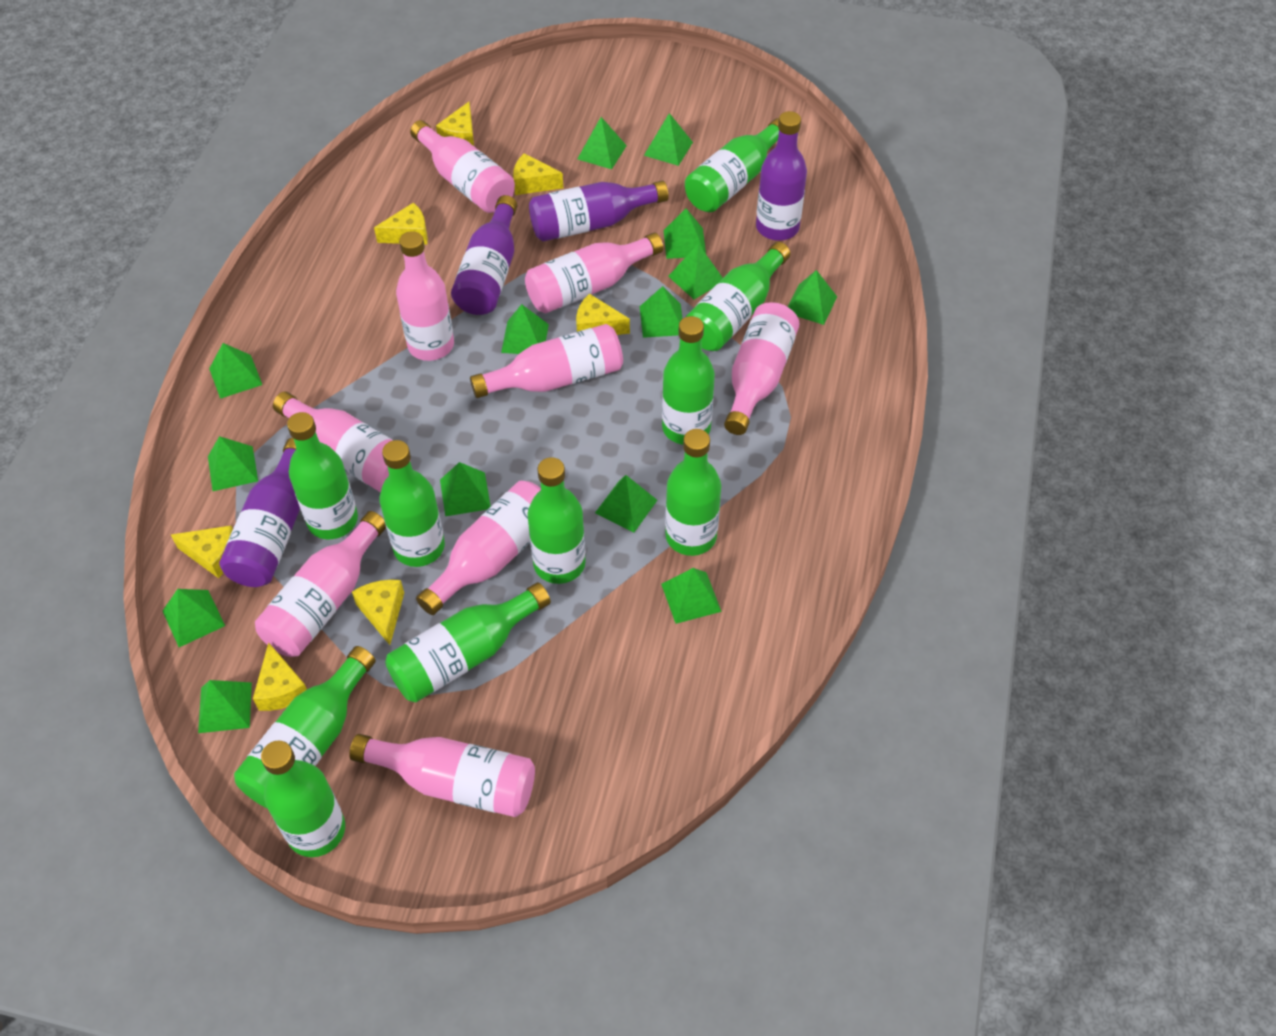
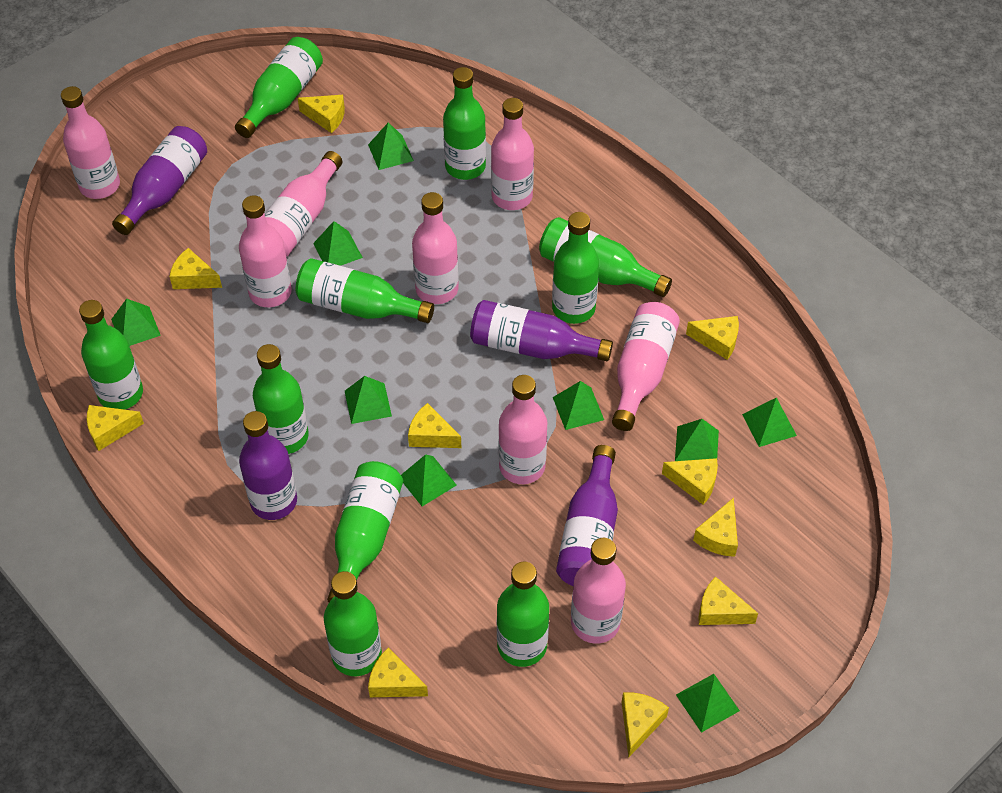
green pyramid: [163,589,225,647] [198,680,252,733] [208,436,258,491] [209,343,262,399] [440,462,491,516] [501,304,549,354] [577,117,627,169] [595,475,657,533] [640,286,683,338] [644,113,693,166] [661,568,722,624] [664,208,706,259] [668,244,723,299] [788,270,837,325] = 14 -> [111,299,161,346] [313,221,363,266] [345,376,392,424] [368,122,414,170] [401,454,457,506] [553,381,604,430] [675,419,719,461] [676,674,740,733] [742,397,797,447] = 9
pink bottle: [255,511,386,657] [273,391,393,492] [349,734,535,817] [396,231,454,361] [410,120,515,213] [416,481,541,615] [470,324,623,398] [525,232,663,313] [724,302,800,435] = 9 -> [61,86,120,199] [239,195,292,307] [265,151,343,257] [412,192,459,304] [491,98,534,210] [498,375,547,484] [571,538,626,644] [612,302,680,431] = 8
yellow cheese: [171,525,233,578] [253,643,307,711] [352,580,404,645] [374,202,428,245] [436,102,474,146] [513,153,563,195] [576,294,630,335] = 7 -> [87,405,144,451] [169,248,222,289] [298,95,345,133] [368,647,428,697] [408,403,461,448] [622,692,669,757] [662,458,718,505] [686,316,739,360] [693,498,738,557] [699,576,758,625] = 10

